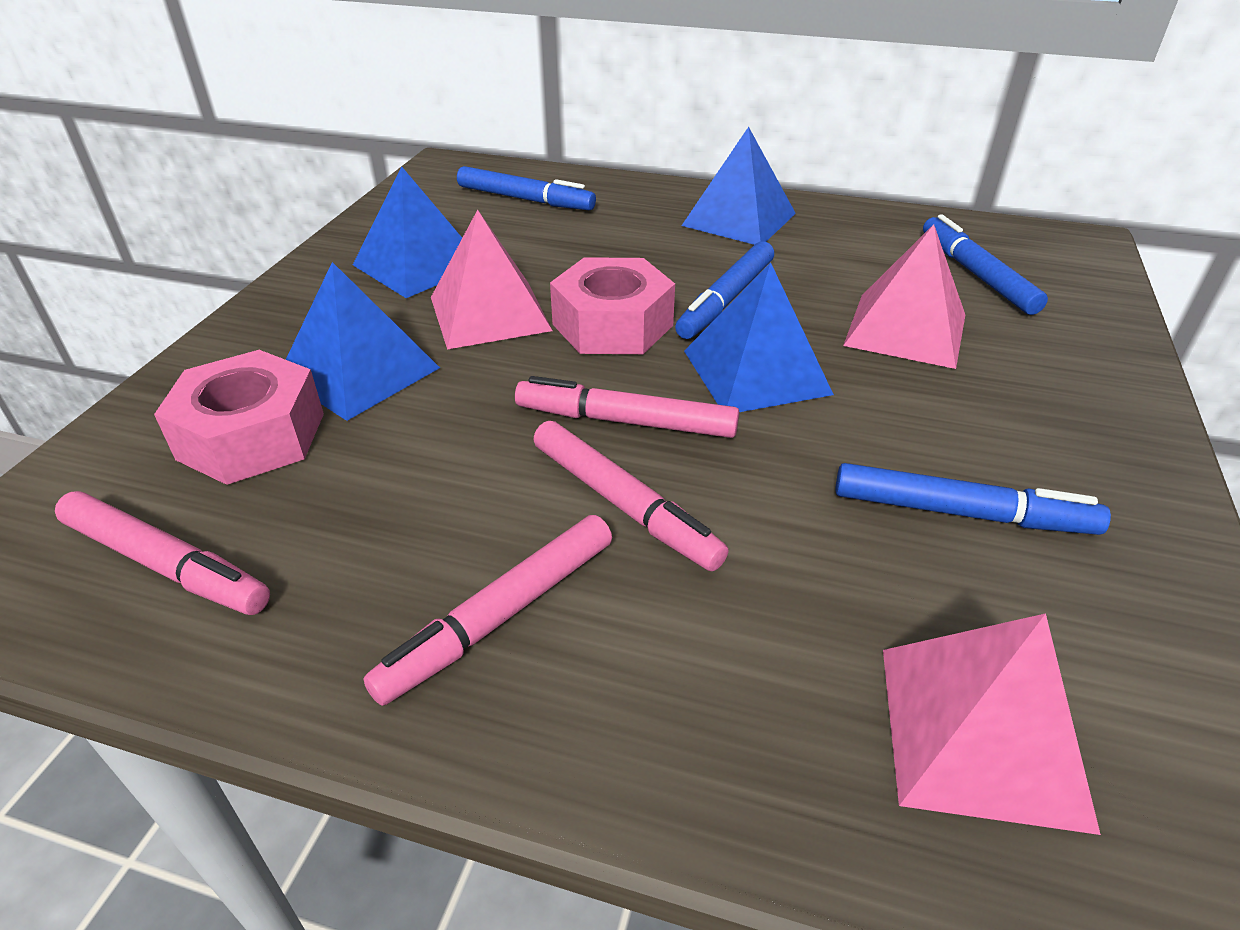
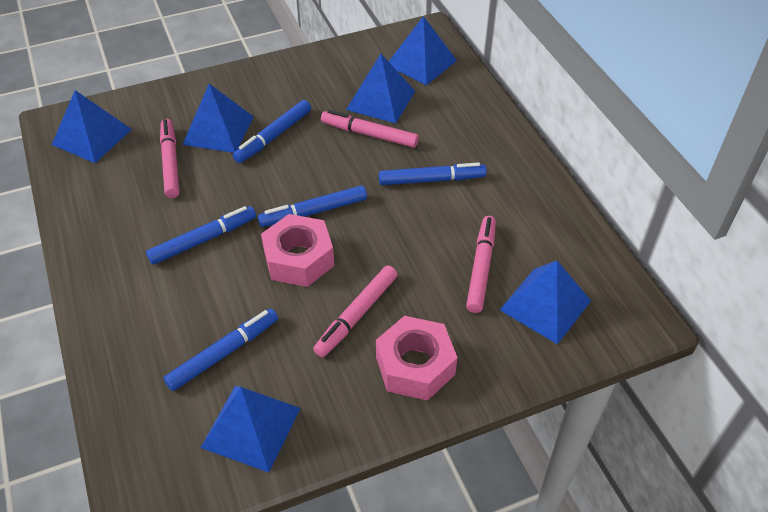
blue marker: [457,166,596,210] [675,241,774,339] [835,463,1111,535] [923,214,1048,315] = 4 -> [146,206,256,265] [163,308,278,391] [233,100,311,163] [258,185,367,227] [379,162,487,185] = 5
blue pyramid: [286,262,440,421] [353,166,462,298] [681,127,796,245] [684,262,834,412] = 4 -> [52,90,132,163] [183,84,254,153] [201,386,301,472] [346,54,415,123] [388,16,457,86] [500,261,591,344] = 6
pink pyramid: [431,210,553,349] [843,224,965,369] [883,613,1101,835] = 3 -> none = 0

